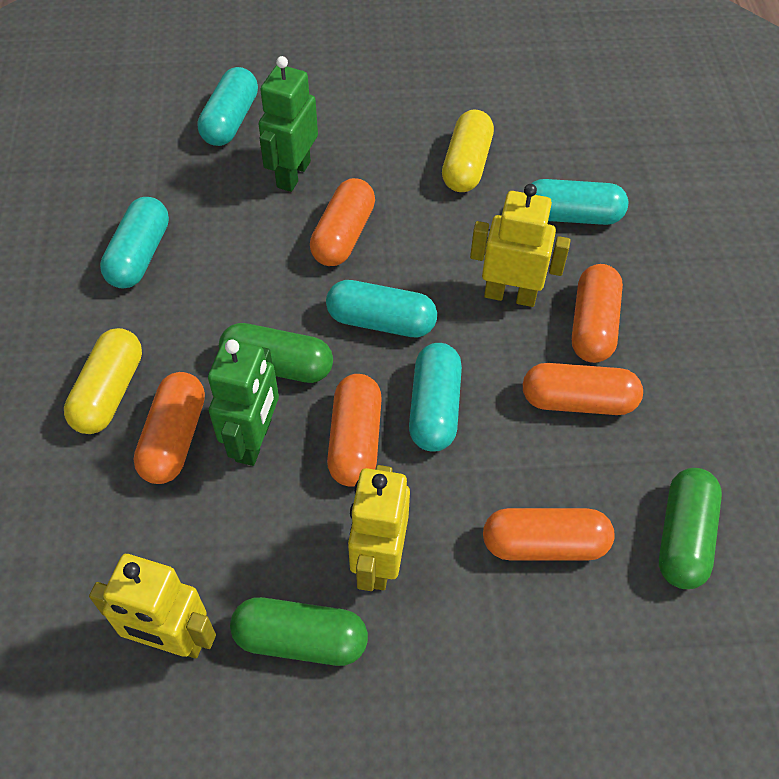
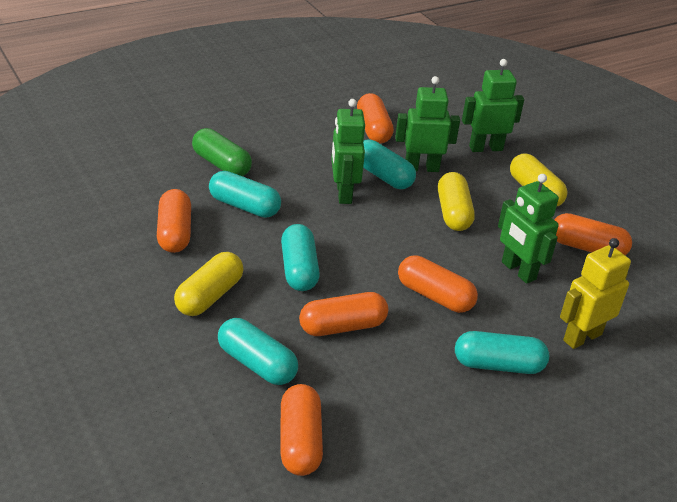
green capsule: [219,323,333,383] [230,597,368,666] [659,468,722,589] = 3 -> [192,128,252,176] = 1
green robot: [208,339,279,466] [259,56,318,192] = 2 -> [331,99,365,204] [395,76,460,172] [462,59,524,152] [498,174,559,284] = 4
yellow capsule: [64,328,142,434] [442,110,494,192] = 2 -> [174,252,244,316] [438,172,475,231] [510,153,568,206] = 3
yellow robot: [89,554,216,658] [348,465,410,591] [470,184,571,307] = 3 -> [560,238,631,349] = 1

